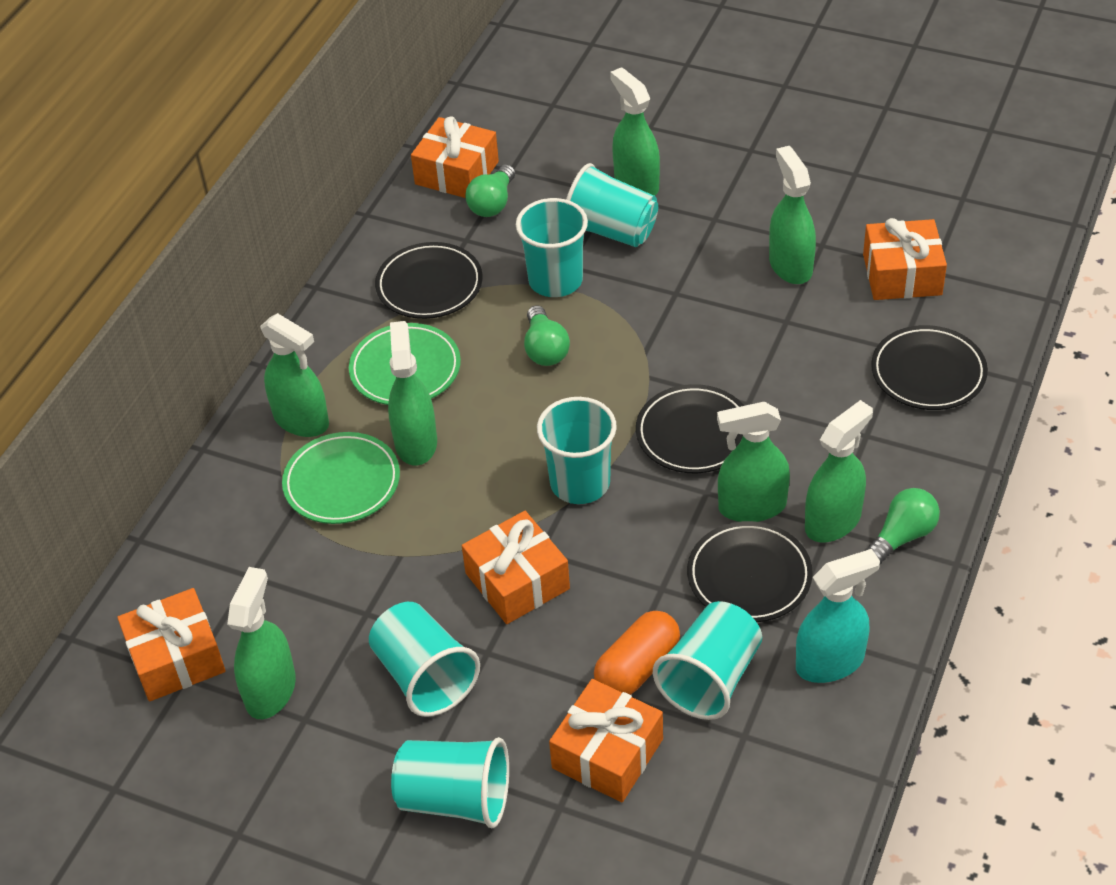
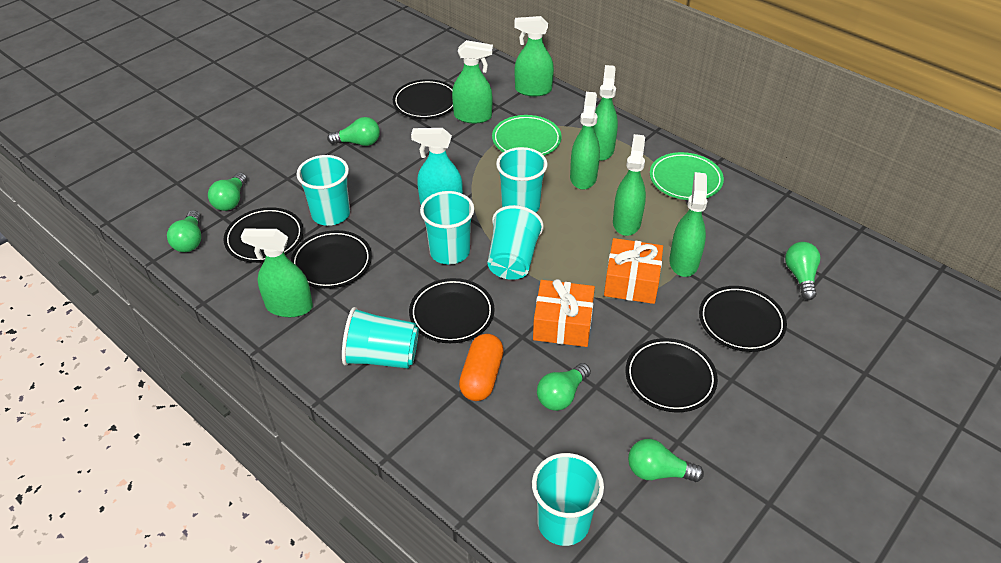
black plate: [375,242,483,319] [636,384,744,473] [687,521,813,622] [871,325,988,410] = 4 -> [224,207,304,263] [291,230,372,289] [393,79,453,119] [409,278,495,343] [625,338,718,412] [699,286,787,352] = 6
green light bulb: [465,164,515,217] [524,305,570,366] [865,488,940,564] = 3 -> [167,210,201,252] [208,172,247,211] [327,117,380,146] [537,363,591,411] [628,439,704,482] [785,242,820,300] = 6
orange gift: [117,588,226,701] [411,116,499,198] [462,511,570,624] [549,679,663,802] [863,218,947,300] = 5 -> [533,279,595,347] [604,238,663,304] = 2

